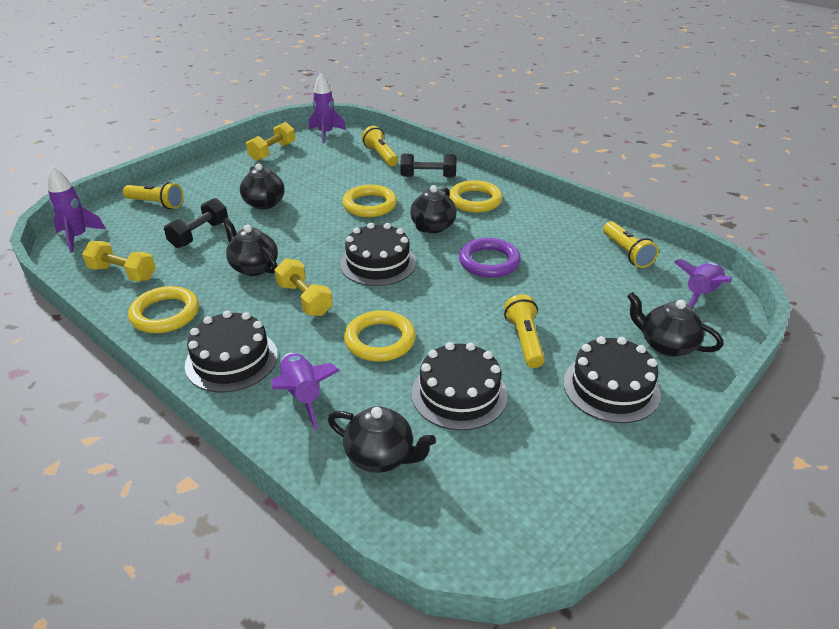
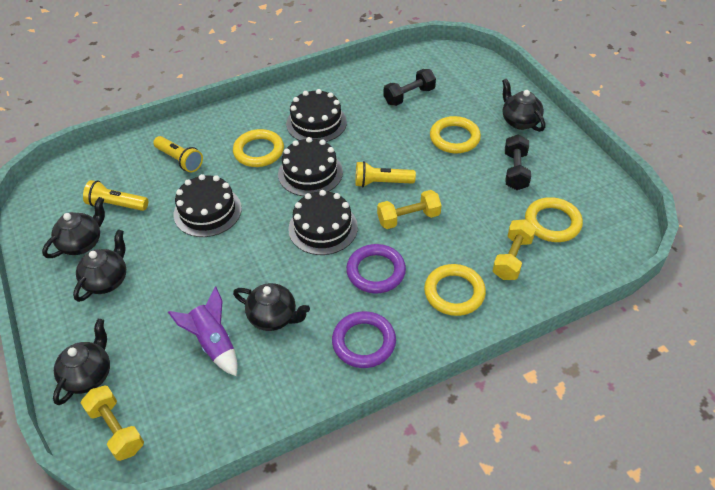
purple ring: [459,238,521,278] = 1 -> [332,311,396,368] [346,244,406,293] = 2
purple rocket: [48,166,106,253] [271,353,340,430] [309,73,346,143] [674,259,732,308] = 4 -> [168,286,237,376] = 1
yellow flashlight: [123,182,184,209] [362,126,398,166] [504,294,545,368] [603,221,659,268] = 4 -> [83,180,148,211] [153,136,203,172] [355,161,416,187] = 3

